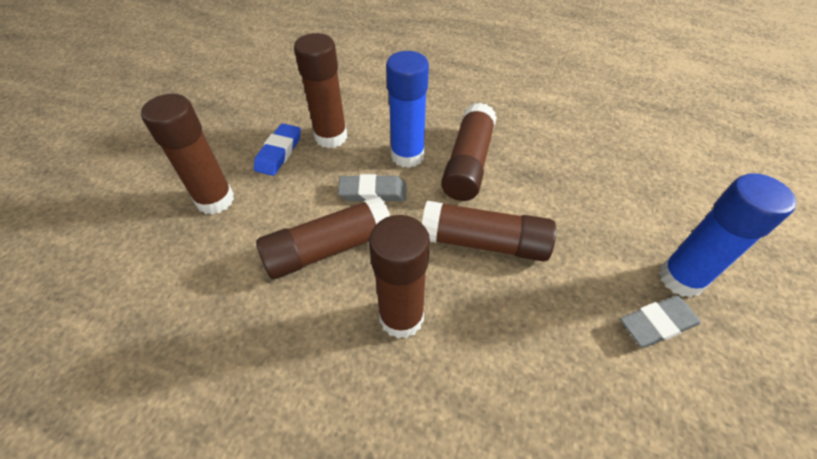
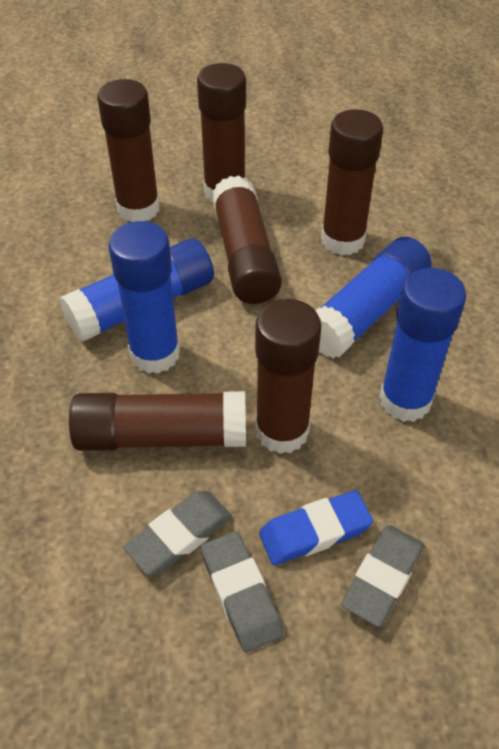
blue glue stick: [386,51,429,168] [659,173,796,298] = 2 -> [60,238,214,342] [108,221,180,374] [315,237,432,359] [379,268,466,422] = 4
grey eraser: [338,174,406,202] [620,295,701,348] = 2 -> [123,491,232,575] [201,531,283,653] [341,525,424,627] = 3

